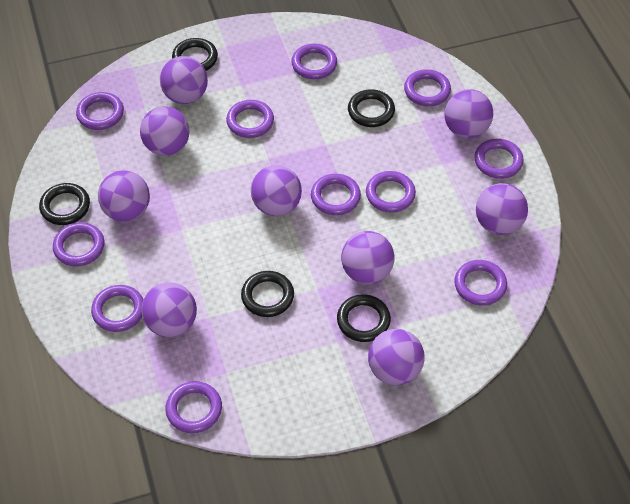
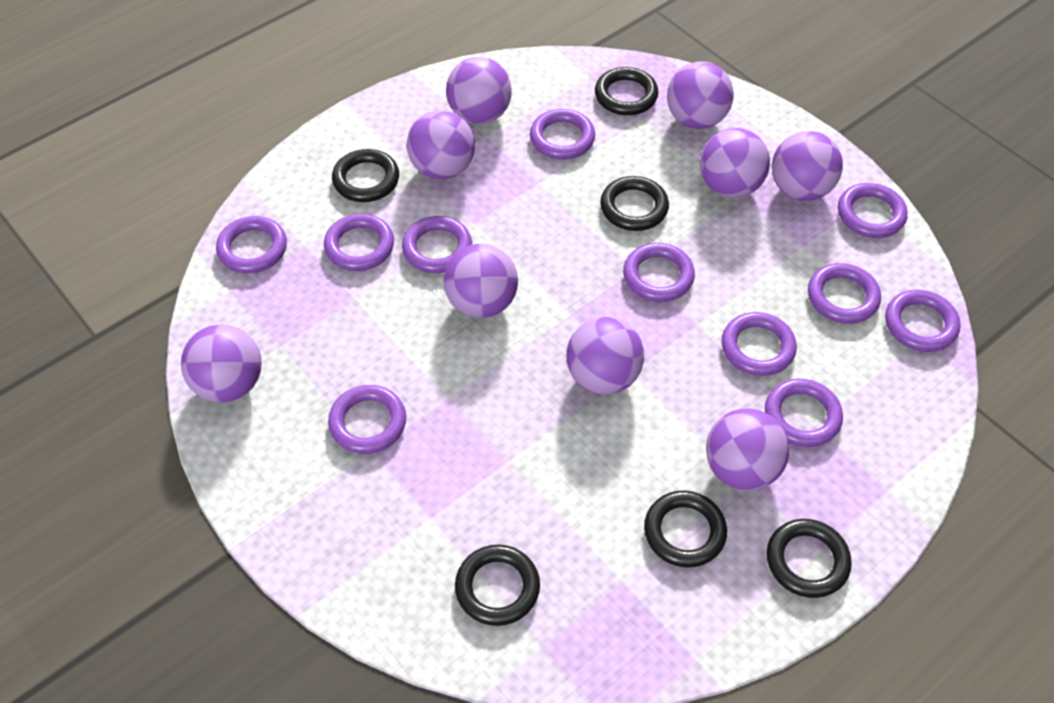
black ring: [39,183,90,225] [172,38,218,71] [241,271,294,317] [337,294,391,342] [348,89,395,127] = 5 -> [332,149,399,202] [455,545,540,626] [595,67,658,115] [600,176,669,231] [644,490,727,568] [767,519,852,598] = 6

